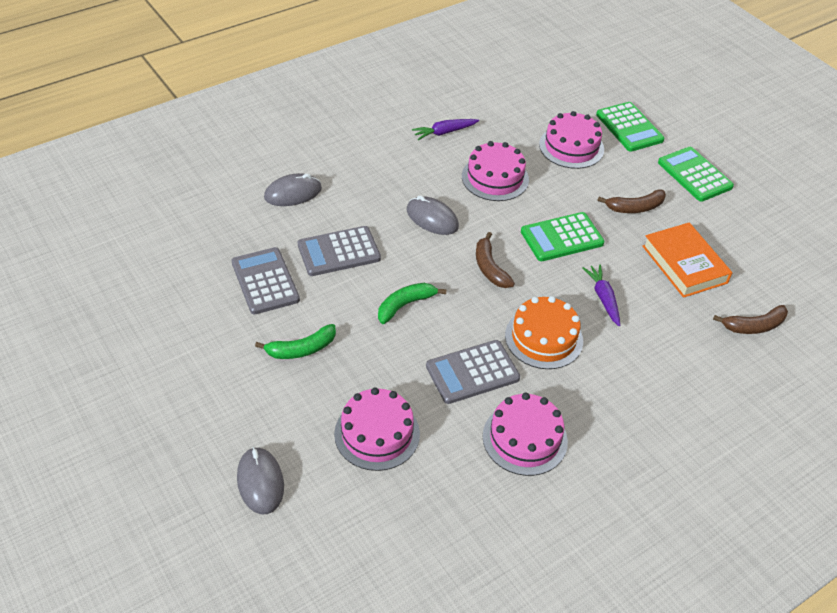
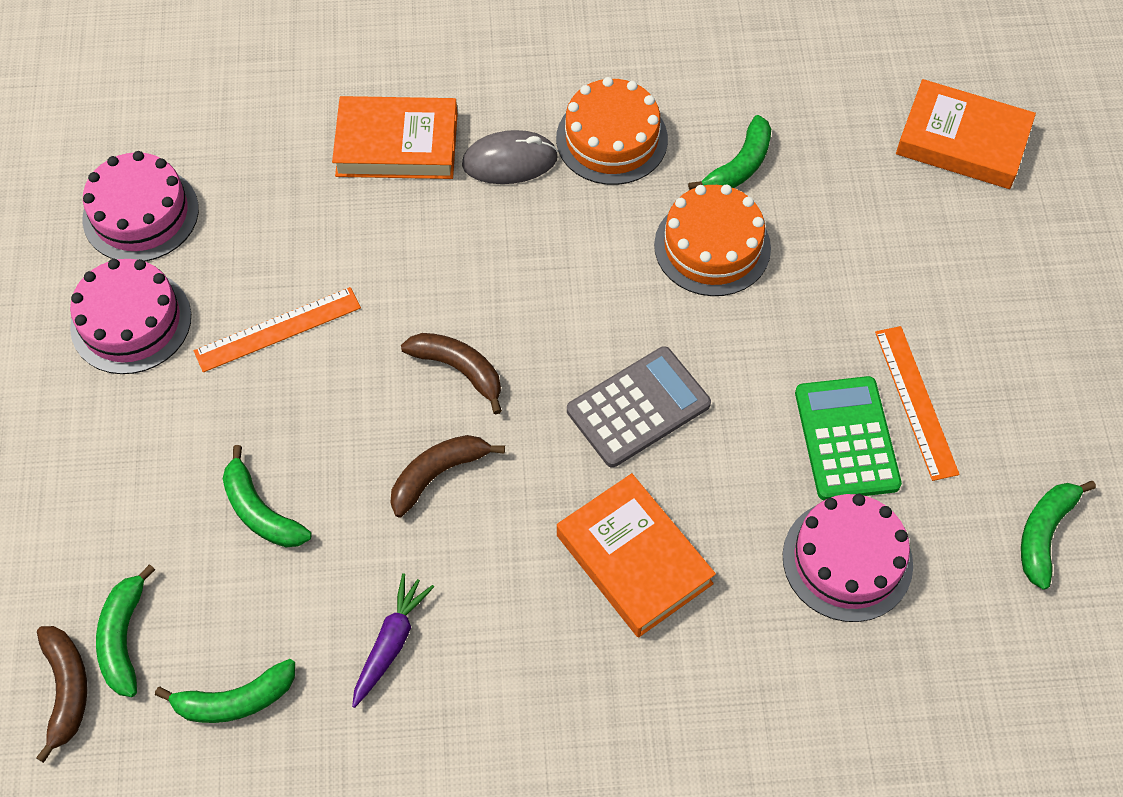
green banana: [255,324,336,359] [378,283,446,324] = 2 -> [96,564,155,697] [155,659,295,723] [223,445,312,547] [688,115,771,190] [1021,481,1096,590] = 5
green calculator: [521,212,604,261] [596,102,665,152] [658,147,734,202] = 3 -> [795,376,902,500] = 1
grey calculator: [232,247,300,315] [298,226,381,276] [426,340,520,404] = 3 -> [567,346,711,468] = 1
grey mouse: [237,447,284,515] [264,173,322,206] [407,195,459,235] = 3 -> [462,130,558,184] = 1
orange book: [642,222,732,298] = 1 -> [332,96,458,179] [557,473,716,638] [896,79,1036,189] = 3
orange cake: [505,296,583,369] = 1 -> [556,77,668,185] [654,184,771,296] = 2
orange ruler: none = 0 -> [194,287,361,372] [875,326,960,481] = 2
pink cake: [334,387,420,471] [462,141,529,201] [483,393,568,476] [539,111,604,169] = 4 -> [70,259,191,374] [82,151,199,262] [783,494,913,622] = 3
purple carrot: [412,119,479,140] [582,264,620,326] = 2 -> [352,573,434,708] = 1

